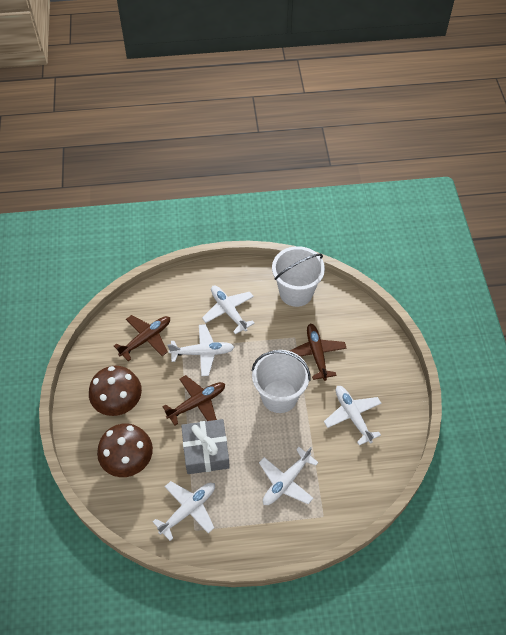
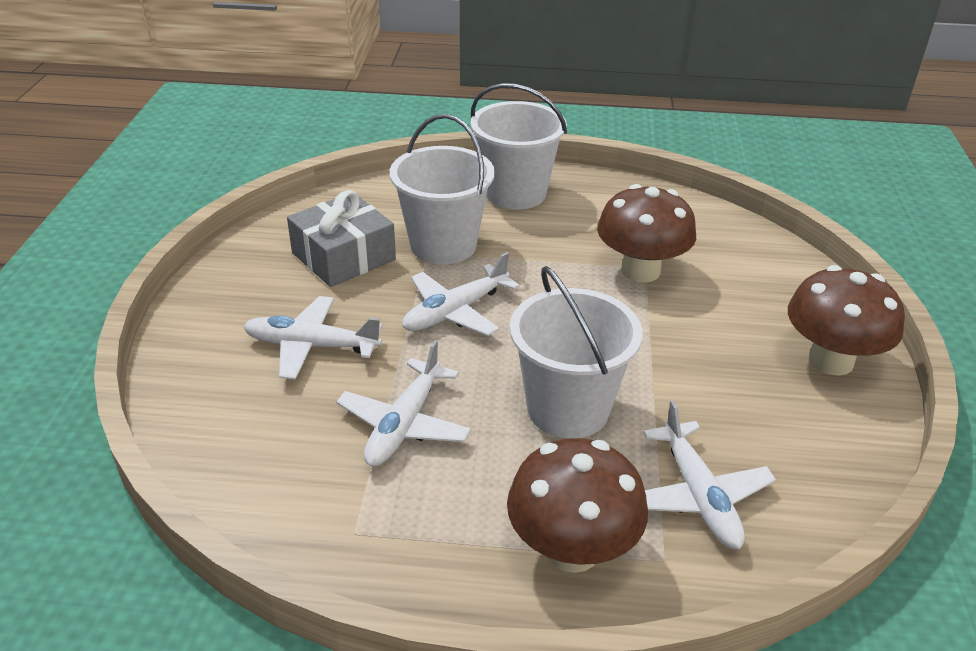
brown mushroom: [89,366,142,416] [97,423,153,477] = 2 -> [507,438,648,573] [597,184,696,283] [788,265,905,376] = 3
brown plane: [114,315,170,361] [162,375,225,426] [290,324,347,381] = 3 -> none = 0
white bucket: [251,350,311,413] [272,246,325,307] = 2 -> [390,114,495,264] [471,83,567,210] [510,266,643,439] = 3
white plane: [153,481,215,541] [168,324,234,376] [202,286,255,334] [259,447,319,505] [324,386,381,445] = 5 -> [243,296,382,380] [336,340,471,466] [402,252,520,336] [643,400,776,549] = 4

